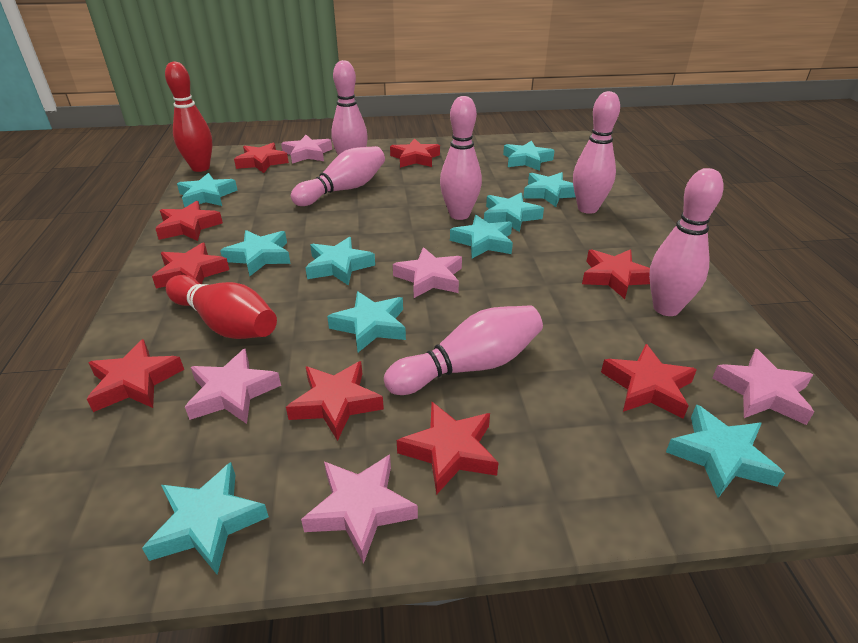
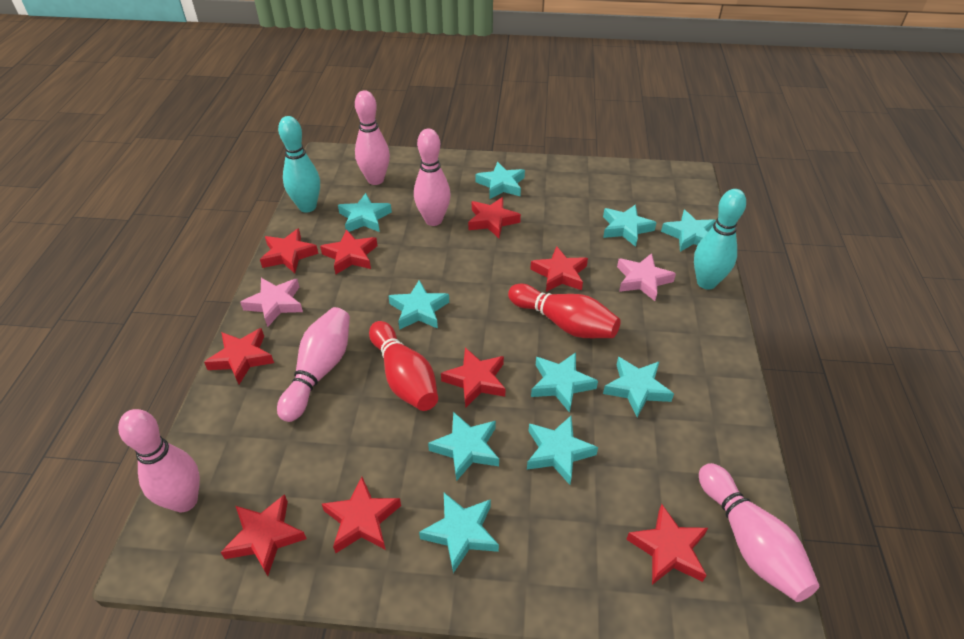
pink bowling pin: [291,146,385,206] [331,60,368,155] [384,305,543,395] [440,96,482,220] [573,91,620,214] [649,168,724,316] = 6 -> [118,409,200,512] [277,307,350,422] [355,90,390,185] [414,129,451,226] [699,463,819,602] = 5
pink star: [185,349,281,424] [281,135,332,164] [301,454,418,564] [393,247,462,298] [712,349,814,425] = 5 -> [240,278,303,327] [617,253,676,301] = 2
turquoise bowling pin: none = 0 -> [278,116,320,213] [694,189,746,290] = 2

